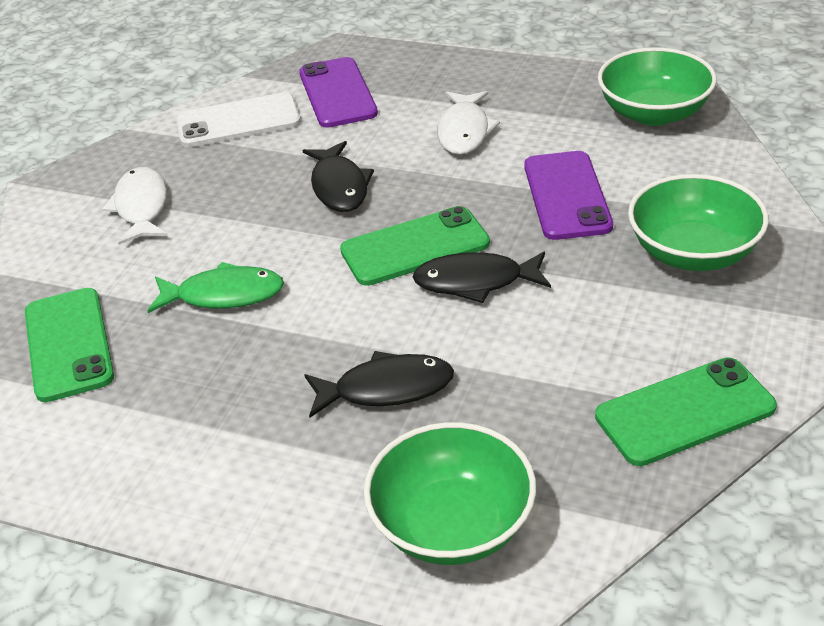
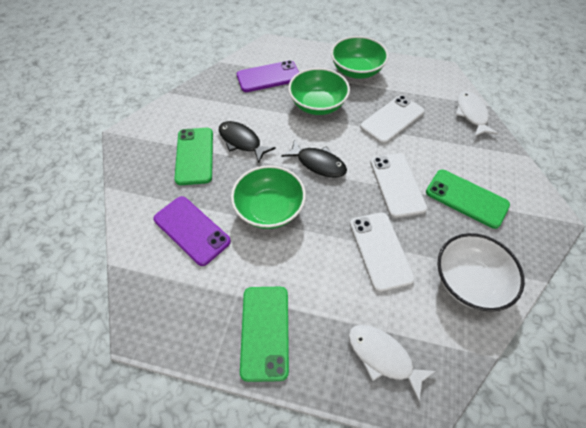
black fish: [302,141,374,212] [304,351,454,418] [413,252,551,303] = 3 -> [219,121,276,163] [281,139,347,177] = 2
green fish: [147,262,284,313] = 1 -> none = 0
white bowl: none = 0 -> [437,233,525,312] = 1
white phone: [176,92,301,147] = 1 -> [350,212,415,292] [360,95,424,144] [370,153,427,218] = 3

